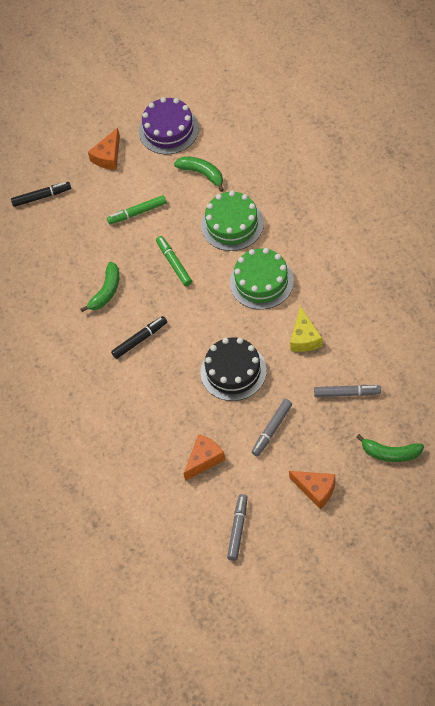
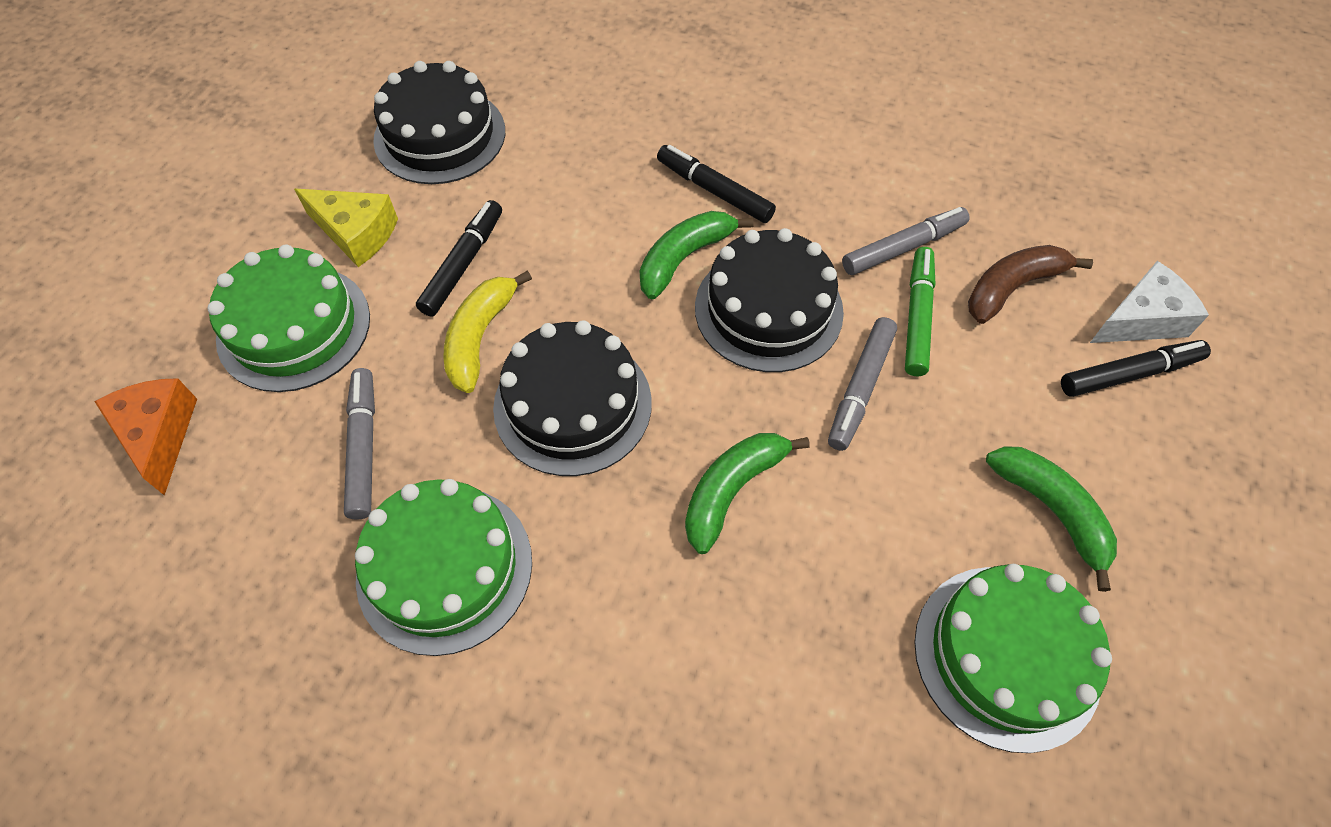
black cake: [200,338,267,401] = 1 -> [373,61,505,184] [493,320,652,476] [695,228,844,372] = 3
black marker: [11,182,71,207] [111,316,167,359] = 2 -> [416,200,502,317] [657,145,776,223] [1061,340,1211,397] = 3
brown banana: none = 0 -> [968,245,1093,324] = 1
green cake: [201,191,264,251] [230,248,294,310] = 2 -> [207,244,370,392] [355,479,532,656] [914,564,1112,753] = 3
green marker: [107,195,167,224] [156,236,192,286] = 2 -> [905,247,935,376] = 1
orange cheese: [88,128,120,170] [184,434,225,481] [289,471,336,509] = 3 -> [94,378,197,495] = 1
purple cake: [139,97,199,154] = 1 -> none = 0
white cheese: none = 0 -> [1090,261,1209,343] = 1
yellow banana: none = 0 -> [443,271,532,393] = 1

